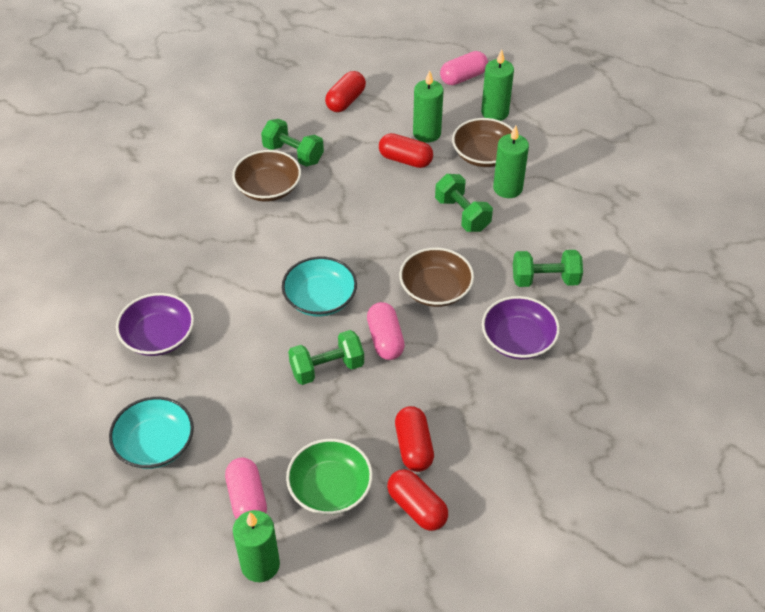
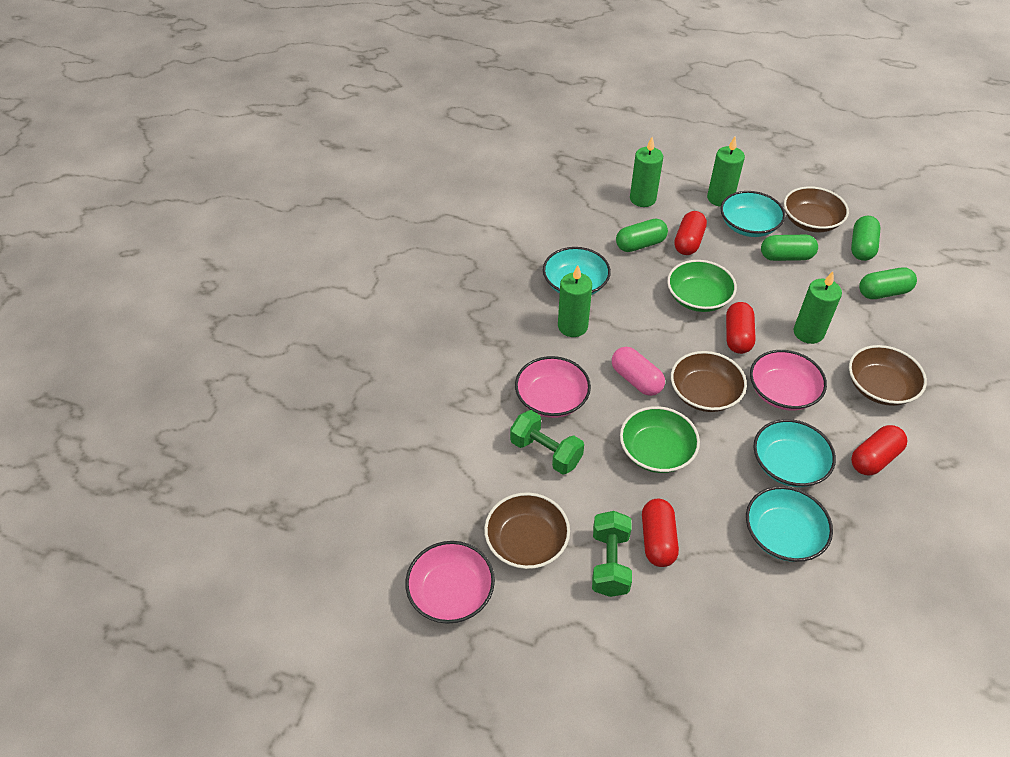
brown bowl: [232,150,301,202] [399,248,474,307] [452,118,513,167] = 3 -> [484,492,570,569] [671,351,747,412] [784,186,849,232] [849,345,927,406] = 4
green bowl: [286,439,373,515] = 1 -> [620,406,700,473] [667,260,737,312] = 2
green capsule: none = 0 -> [616,218,668,252] [761,235,818,261] [851,216,880,261] [859,267,917,299] = 4
green dumbbell: [261,119,324,167] [288,330,364,385] [435,174,493,232] [513,250,583,287] = 4 -> [510,410,584,475] [592,511,632,597] = 2
pink bowl: none = 0 -> [405,541,495,624] [515,356,591,418] [750,350,827,411] = 3
pink capsule: [225,458,267,519] [367,302,405,360] [440,51,488,85] = 3 -> [612,347,665,396] = 1
purple bowl: [116,293,194,356] [482,296,560,359] = 2 -> none = 0
turquoise bowl: [109,397,194,469] [282,256,357,316] = 2 -> [543,247,611,295] [720,191,785,237] [746,486,833,562] [753,419,836,487] = 4

